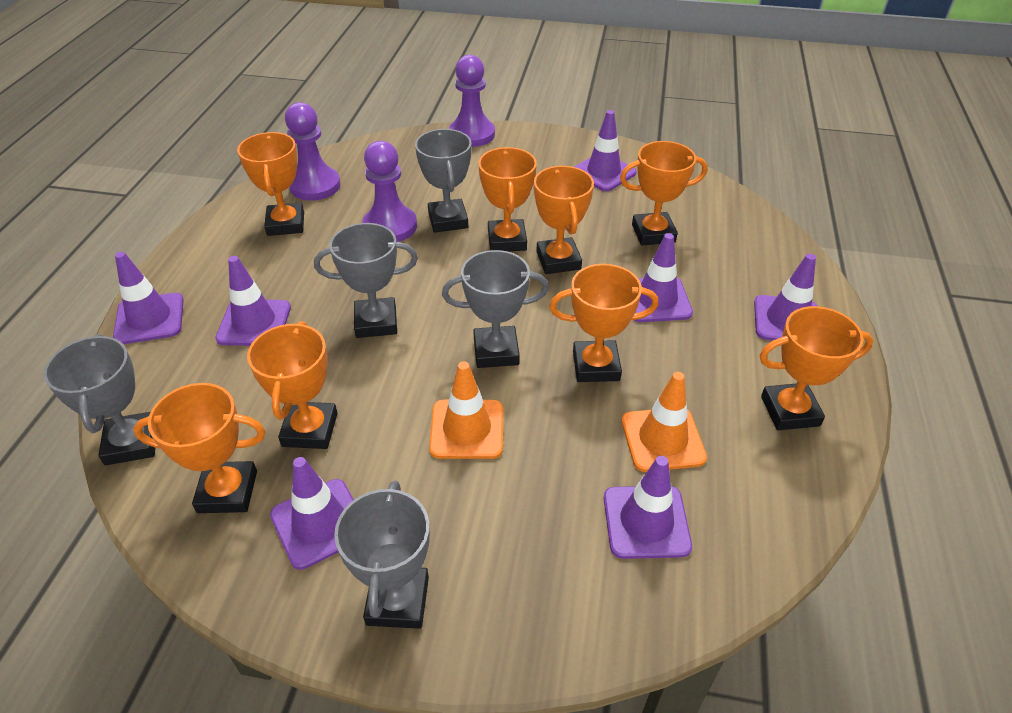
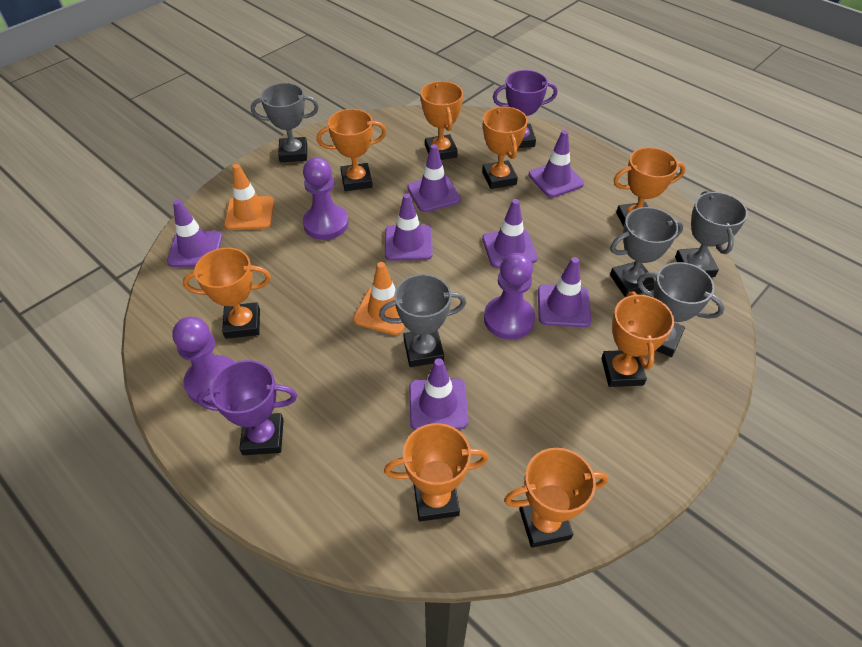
purple trophy: none = 0 -> [197,360,297,455] [493,70,557,148] = 2

